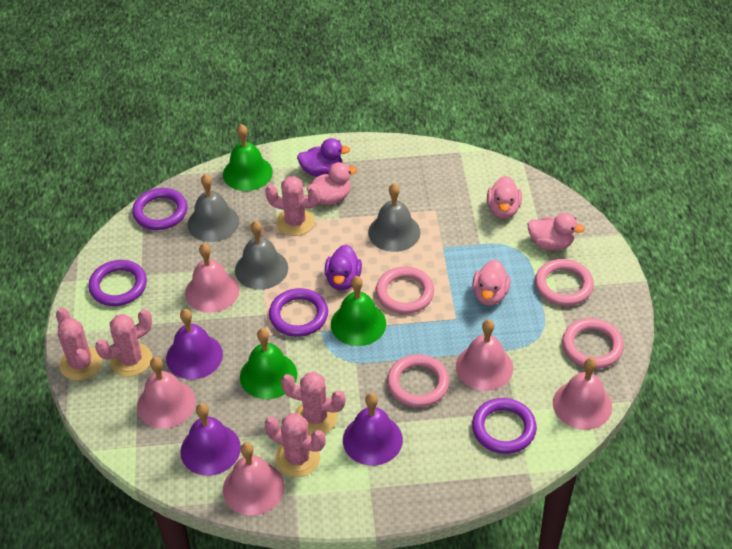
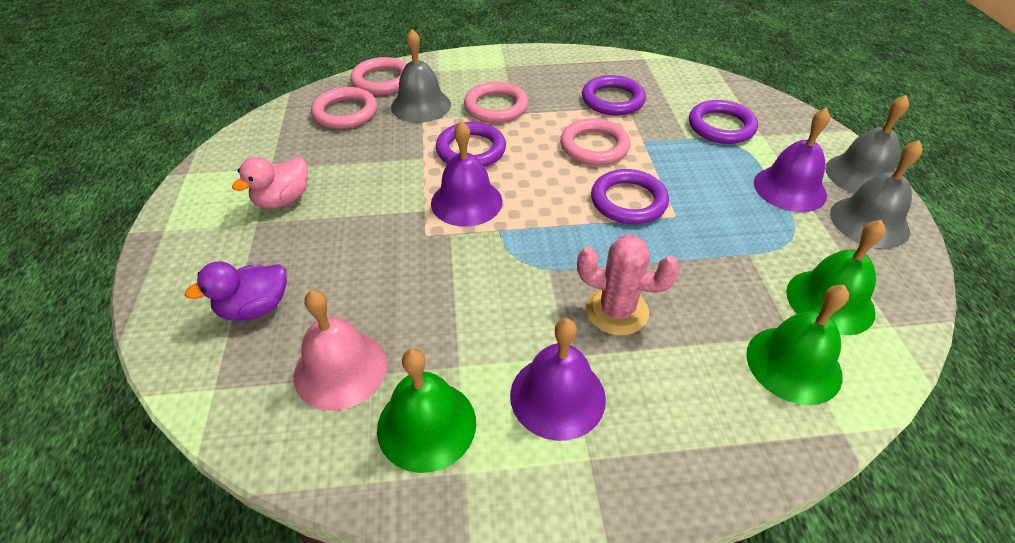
pink bell: [137,357,196,429] [185,243,239,313] [223,442,285,516] [456,319,513,391] [553,358,612,430] = 5 -> [294,290,387,411] = 1
pink cactus: [56,308,102,380] [95,309,152,377] [264,413,326,477] [265,176,320,236] [281,372,346,435] = 5 -> [577,235,680,335] = 1
pink duck: [307,162,357,205] [472,259,511,305] [487,176,522,219] [528,213,585,250] = 4 -> [232,157,308,209] = 1
purple duck: [297,138,350,177] [325,245,362,290] = 2 -> [185,262,287,321] = 1

